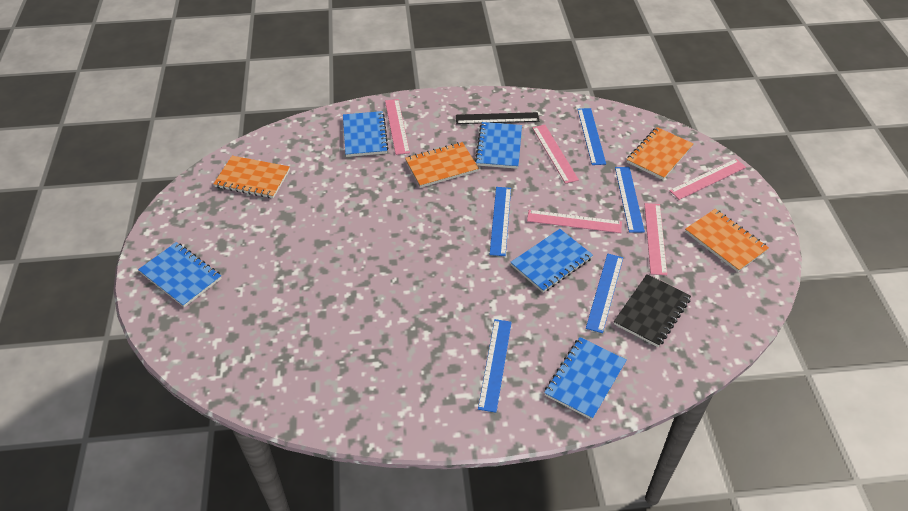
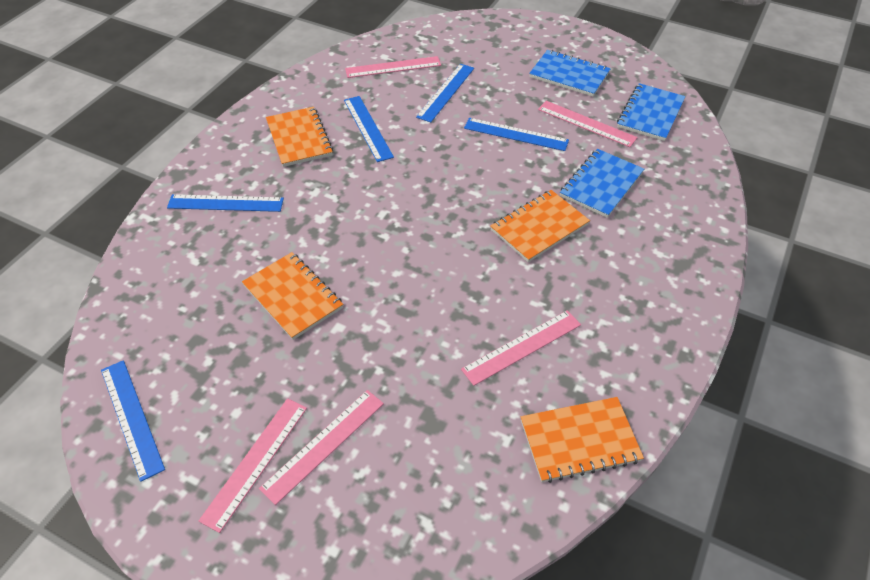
black notebook: [614,274,691,347] = 1 -> none = 0
black ruler: [456,112,539,124] = 1 -> none = 0
blue notebook: [138,242,222,307] [343,111,388,157] [475,122,522,169] [510,229,593,293] [544,337,627,420] = 5 -> [529,50,611,97] [560,149,644,218] [617,83,685,141] = 3

